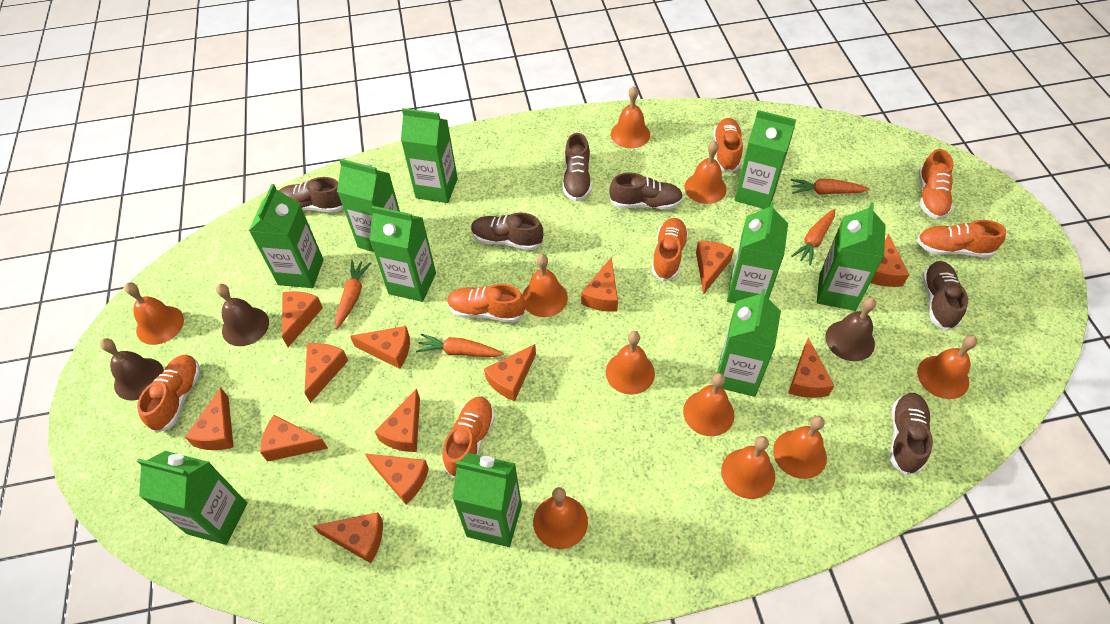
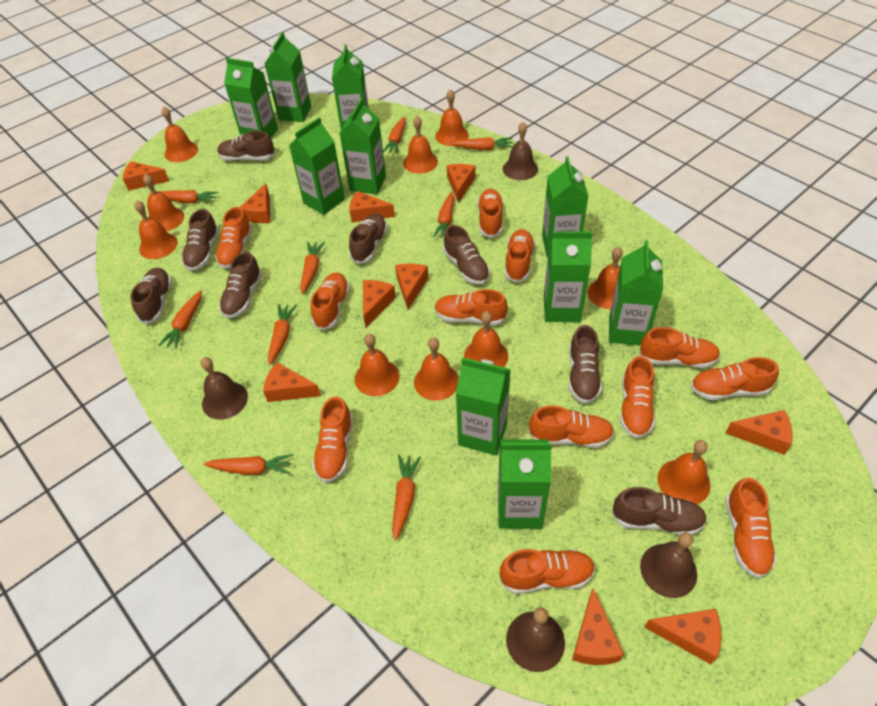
brown bell: [100,338,164,401] [216,284,269,346] [825,297,876,361] = 3 -> [201,357,248,420] [503,122,538,180] [506,607,565,672] [640,532,697,598] = 4
brown shoe: [279,177,343,212] [471,212,544,250] [563,133,592,201] [609,172,683,210] [890,393,933,475] [922,261,968,331] = 6 -> [130,268,172,324] [181,209,219,271] [218,131,275,161] [219,252,262,318] [349,214,387,264] [443,225,490,285] [569,325,602,404] [612,487,707,535] = 8
orange carrot: [335,260,371,329] [416,334,504,357] [790,179,870,195] [791,209,835,265] = 4 -> [159,190,218,203] [159,290,202,349] [204,454,293,475] [268,304,297,365] [300,242,325,294] [383,116,406,154] [392,455,421,541] [433,192,454,238] [450,137,513,150] = 9
orange cheese: [185,388,234,450] [260,415,328,462] [282,291,323,347] [305,343,348,403] [313,512,383,563] [350,326,410,369] [365,453,429,504] [375,389,420,452] [484,344,536,401] [581,257,618,312] [696,241,734,294] [788,337,834,398] [870,233,909,287] = 13 -> [123,161,169,191] [240,183,271,223] [263,362,321,402] [349,191,395,222] [363,280,396,328] [395,264,429,310] [447,164,475,203] [572,588,624,665] [644,609,721,664] [725,410,793,455] = 10
orange shoe: [137,355,200,433] [443,397,495,479] [447,284,526,323] [652,218,689,281] [713,118,743,173] [917,220,1006,258] [919,149,953,220] = 7 -> [215,207,252,269] [311,273,350,330] [312,397,353,483] [434,289,508,325] [477,189,503,238] [499,549,595,594] [505,229,535,283] [529,406,614,448] [620,356,655,438] [639,327,720,368] [691,357,779,400] [725,478,777,578] = 12

